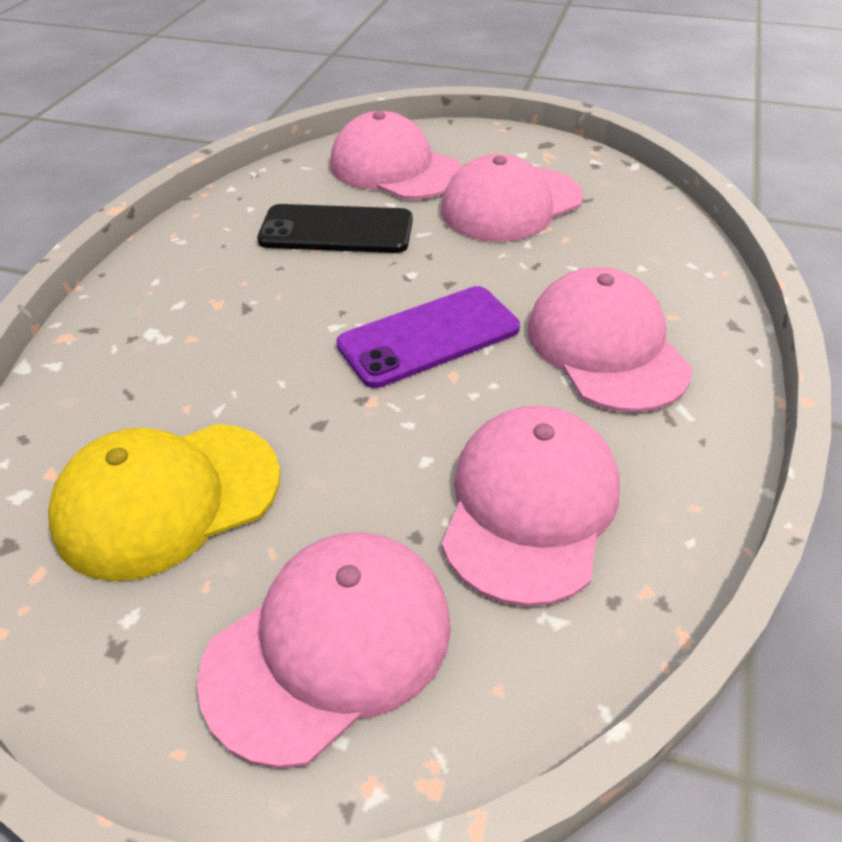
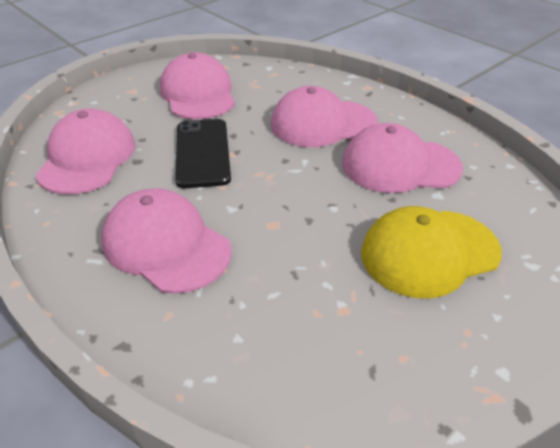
purple phone: [336,286,520,388] = 1 -> none = 0

